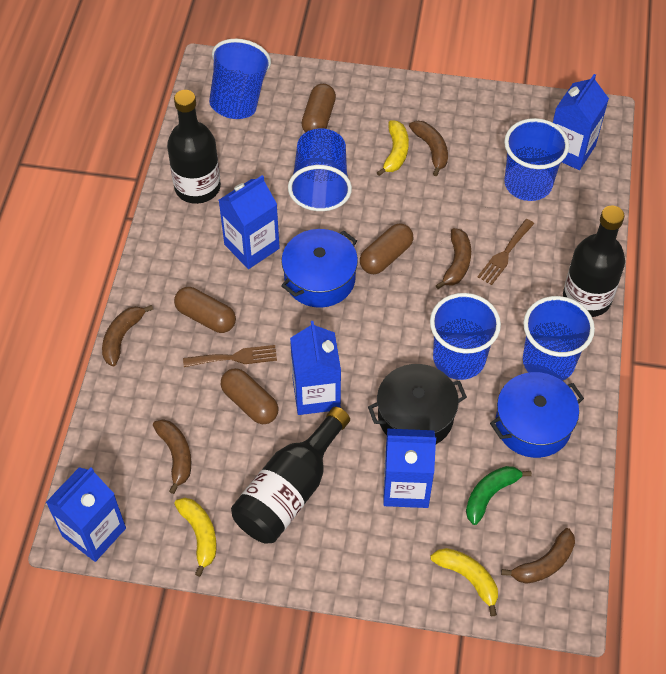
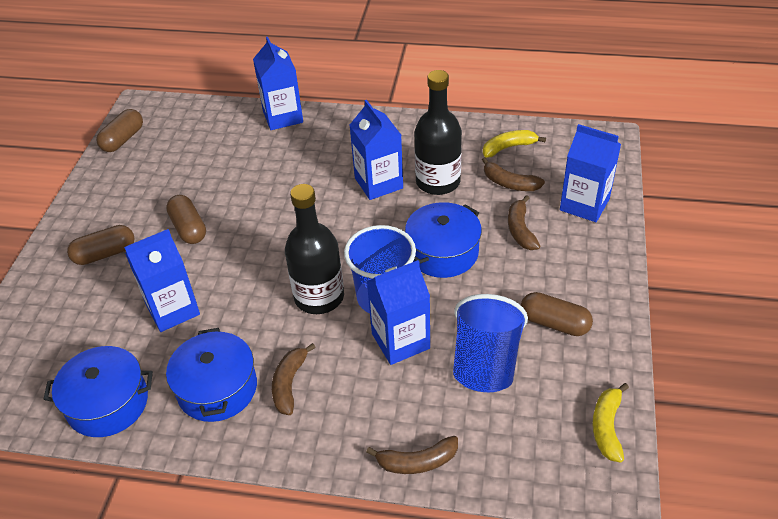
black bottle: [167,90,221,204] [231,407,350,543] [563,206,625,317] = 3 -> [285,184,344,314] [415,70,462,195] = 2
black pot: [368,364,467,444] = 1 -> none = 0
blue cup: [209,39,271,119] [288,128,352,211] [430,293,501,380] [504,118,569,201] [523,296,595,381] = 5 -> [344,225,416,313] [453,294,528,392] = 2
blue pot: [281,229,358,308] [490,372,584,458] = 2 -> [43,346,153,437] [166,328,257,422] [405,202,482,278] = 3
brown banana: [102,305,153,366] [153,419,191,494] [409,121,448,176] [436,228,471,289] [501,528,575,584] = 5 -> [272,343,316,415] [366,436,458,474] [482,157,545,191] [508,195,540,250] = 4
brown fork: [183,345,277,367] [478,219,534,285] = 2 -> none = 0
green banana: [466,466,532,525] = 1 -> none = 0
yellow banana: [174,498,216,577] [377,120,409,176] [431,548,498,616] = 3 -> [483,130,546,157] [592,383,629,463] = 2

